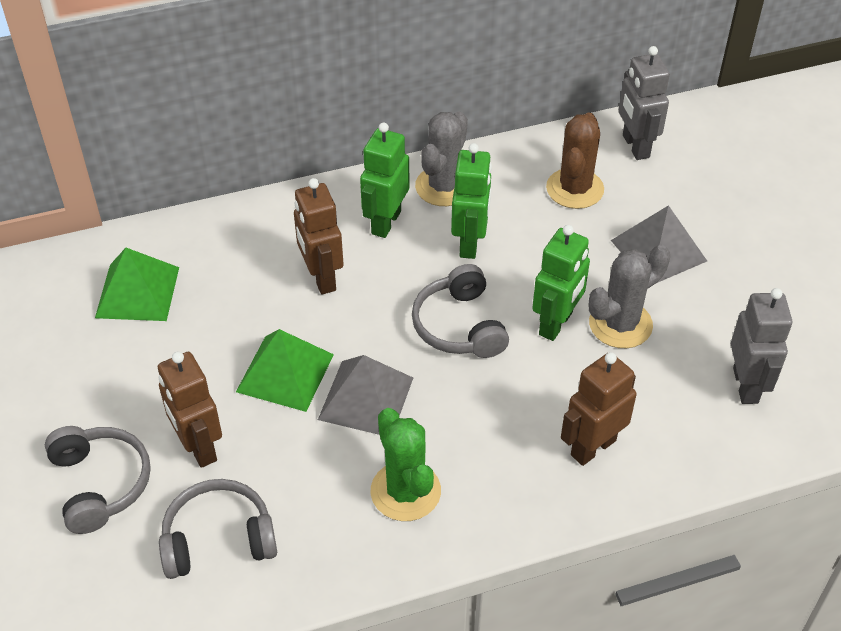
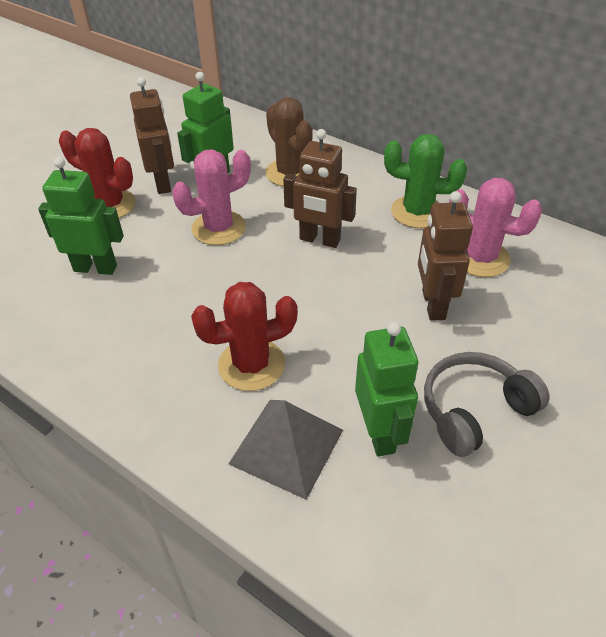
green pyramid: [95,248,179,321] [236,329,334,412] = 2 -> none = 0
grey cactus: [415,111,468,206] [589,244,671,348] = 2 -> none = 0
grey headphones: [45,426,151,534] [159,479,277,579] [412,264,509,358] = 3 -> [424,352,550,457] = 1
grey pyramid: [318,355,413,435] [611,205,707,283] = 2 -> [229,400,343,500] = 1
grey robot: [619,46,670,160] [731,288,792,404] = 2 -> none = 0
pink cactus: none = 0 -> [172,149,251,245] [449,178,542,277] = 2
red cactus: none = 0 -> [59,128,136,218] [191,282,298,391] = 2

